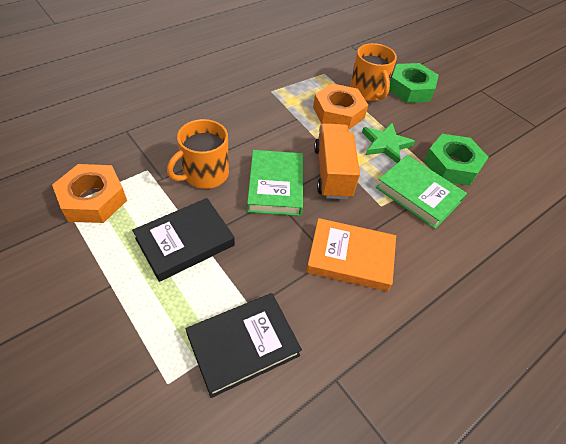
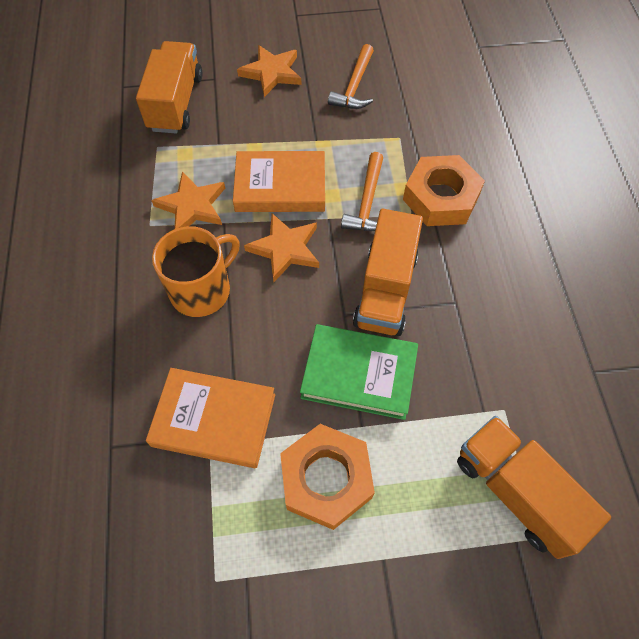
black book: [132,198,235,282] [186,293,302,398] = 2 -> none = 0
green book: [247,150,303,216] [376,155,467,229] = 2 -> [300,324,418,420] = 1
green nut: [389,63,439,103] [424,134,489,186] = 2 -> none = 0
green star: [362,123,415,163] = 1 -> none = 0
orange book: [306,218,396,291] = 1 -> [146,368,275,468] [233,151,325,212] = 2
orange hammer: none = 0 -> [328,44,374,109] [341,152,383,231] = 2
orange mug: [167,119,229,189] [350,43,397,101] = 2 -> [152,226,240,317] = 1
orange star: none = 0 -> [151,171,225,229] [237,45,302,97] [244,213,319,282] = 3
orange truck: [314,123,360,199] = 1 -> [136,41,203,134] [353,209,423,336] [457,416,611,559] = 3

